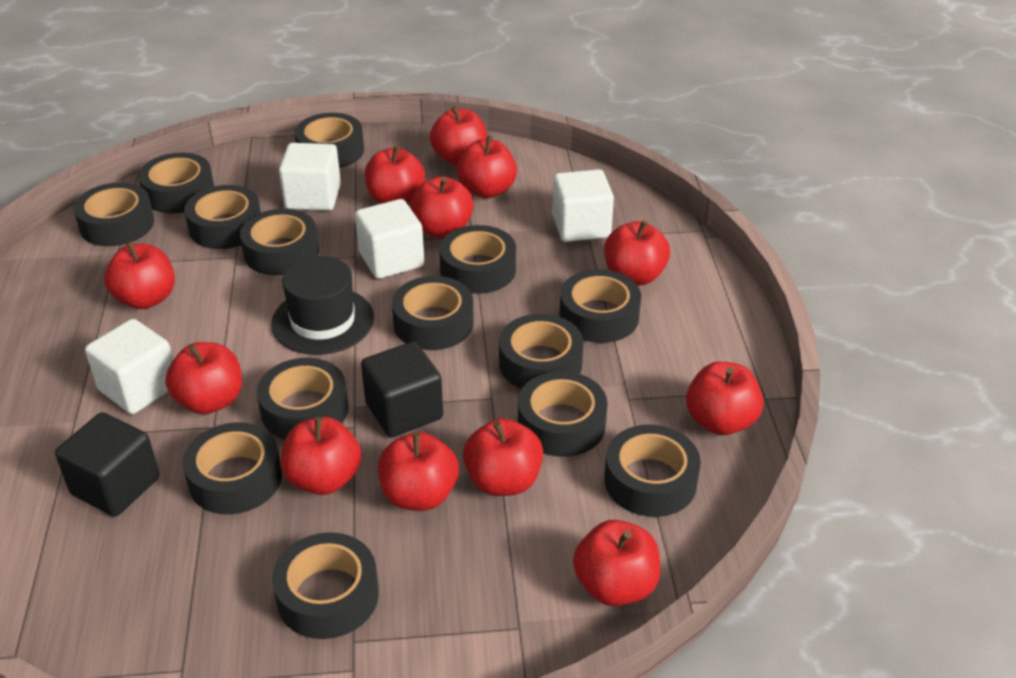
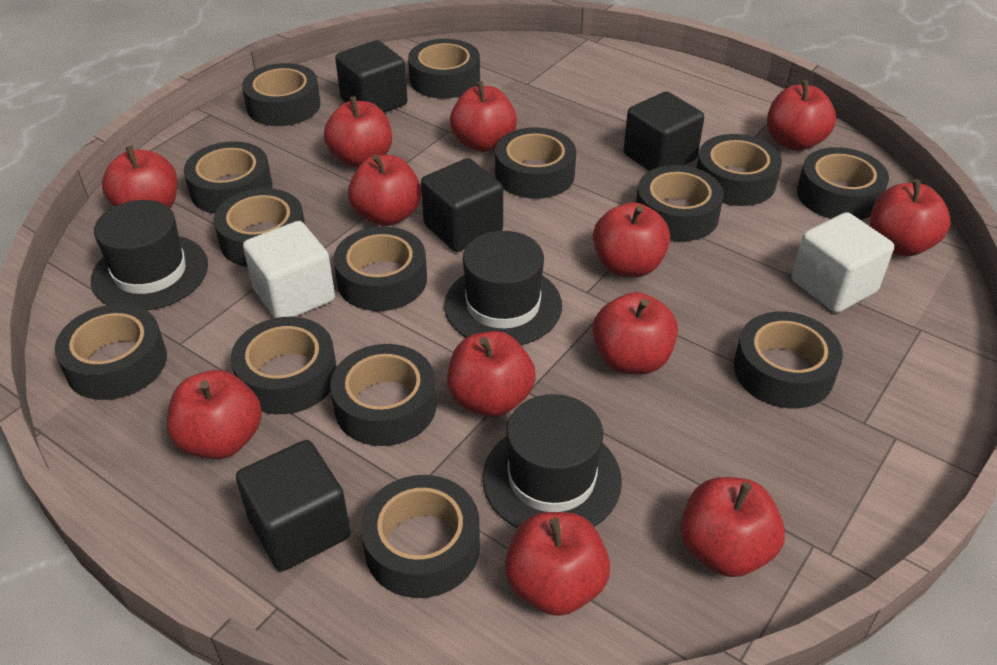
black cube: [55,412,160,517] [361,342,443,437] = 2 -> [236,440,351,571] [335,40,408,113] [421,158,503,252] [624,91,704,171] = 4
black hat: [271,256,374,355] = 1 -> [91,200,208,311] [444,231,562,345] [482,394,622,529] = 3
white cube: [85,319,173,414] [279,143,341,211] [355,199,424,279] [552,169,614,242] = 4 -> [243,221,335,318] [792,212,894,313] = 2

